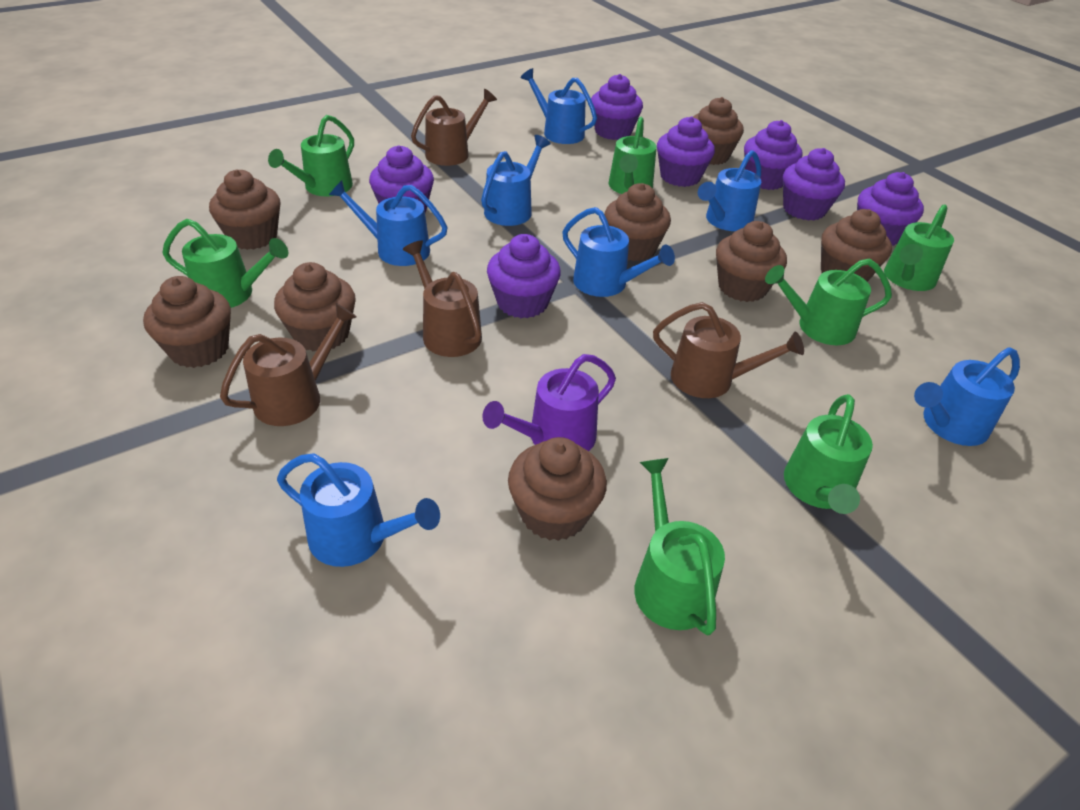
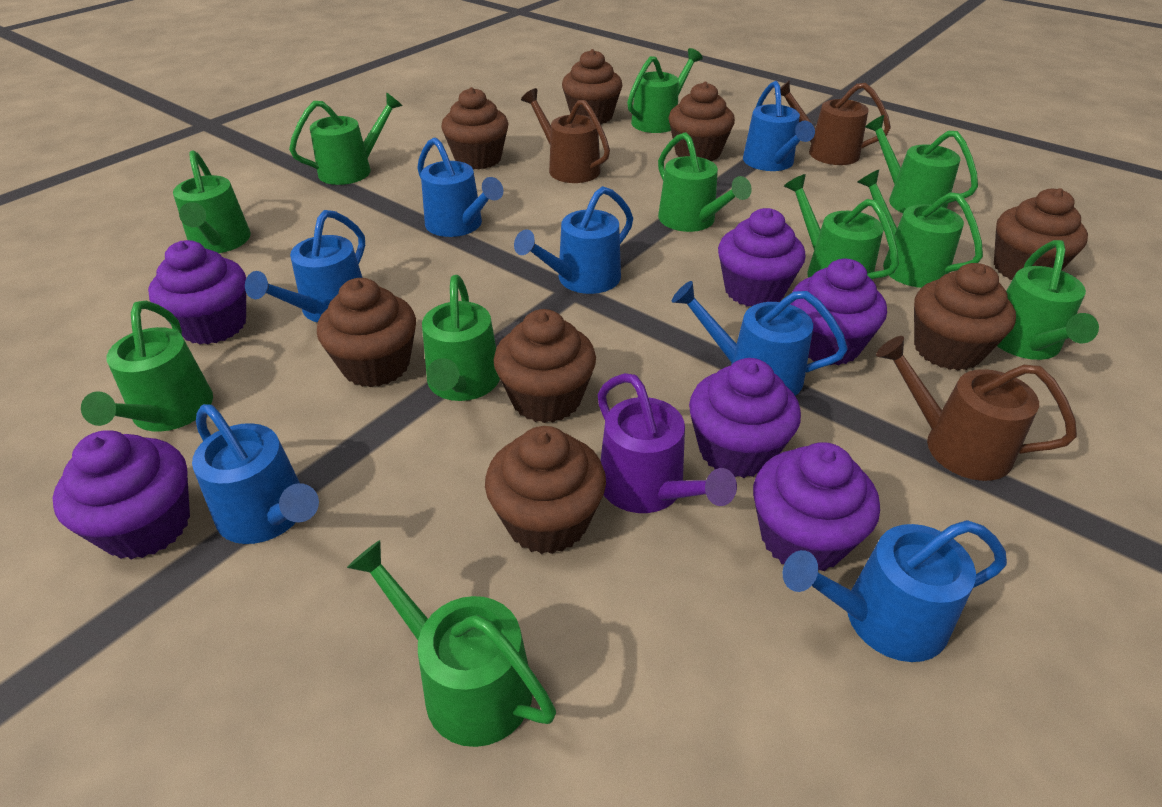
brown watering can: [220,303,357,426] [403,241,482,357] [411,89,497,166] [653,302,804,398] = 4 -> [521,88,610,183] [780,80,891,165] [876,336,1077,481] = 3
green watering can: [162,219,288,308] [268,115,354,196] [609,117,657,194] [634,458,725,635] [765,259,892,345] [784,394,873,514] [884,204,954,291] = 7 -> [81,301,213,432] [173,150,251,253] [289,92,403,185] [347,540,556,747] [422,275,500,401] [627,48,703,133] [658,132,752,232] [784,174,899,280] [858,170,983,288] [865,115,978,213] [997,240,1099,360] = 11
purple cupcake: [369,145,434,213] [487,234,561,318] [591,74,643,140] [657,116,715,187] [744,120,802,190] [783,148,845,221] [857,172,924,246] = 7 -> [52,430,190,559] [148,240,246,345] [689,358,801,478] [718,208,806,306] [753,442,880,571] [790,259,887,365] = 6

